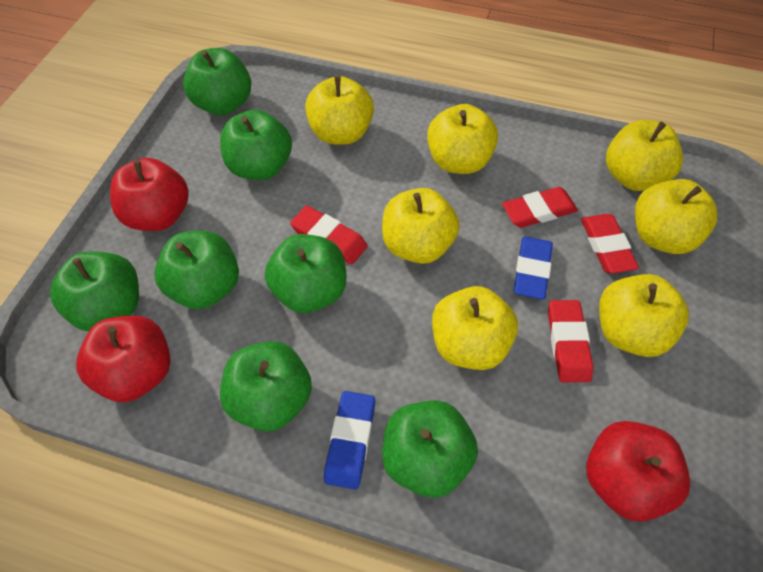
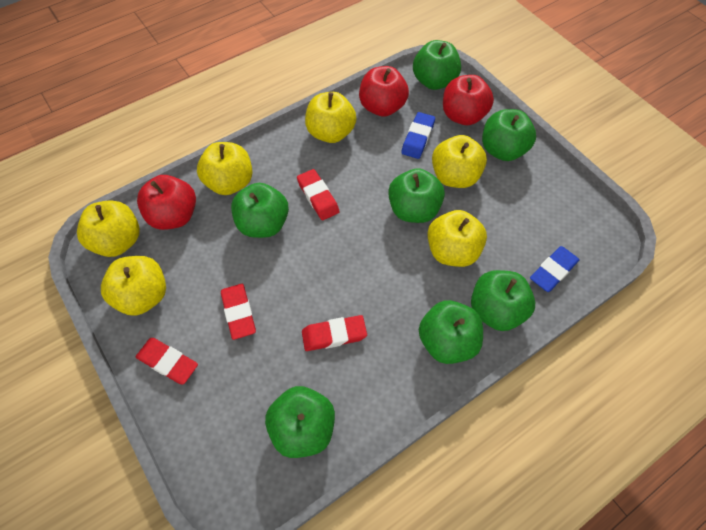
yellow apple: [305,76,374,145] [382,188,460,264] [427,104,498,174] [432,286,518,370] [599,274,689,357] [606,120,683,191] [635,179,718,254] = 7 -> [77,200,140,257] [101,256,166,316] [197,142,252,195] [305,92,356,143] [427,210,487,267] [432,135,487,188] = 6

